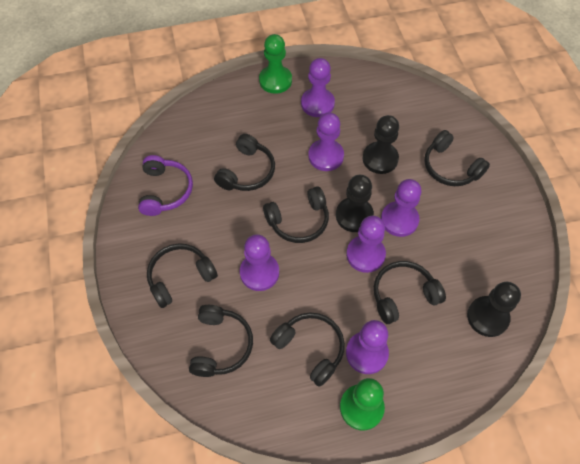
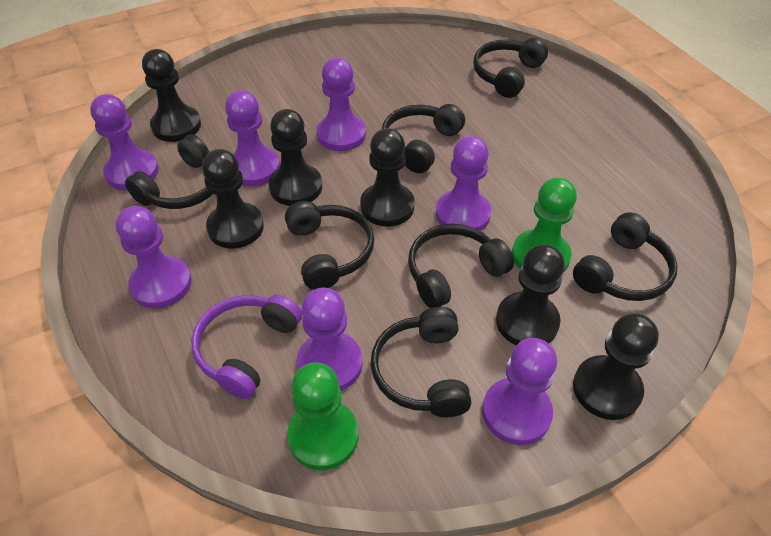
black pawn: [336,175,374,232] [363,115,399,174] [467,282,521,337] = 3 -> [142,49,201,142] [202,149,264,249] [269,109,322,206] [360,128,415,227] [496,244,565,345] [573,313,659,420] = 6
purple pawn: [240,234,279,291] [301,58,335,117] [308,112,344,171] [346,216,386,273] [346,320,389,374] [381,179,422,237] = 6 -> [90,94,159,190] [116,206,192,309] [225,90,280,186] [297,288,363,391] [317,58,366,151] [436,136,491,231] [482,338,557,445] = 7

